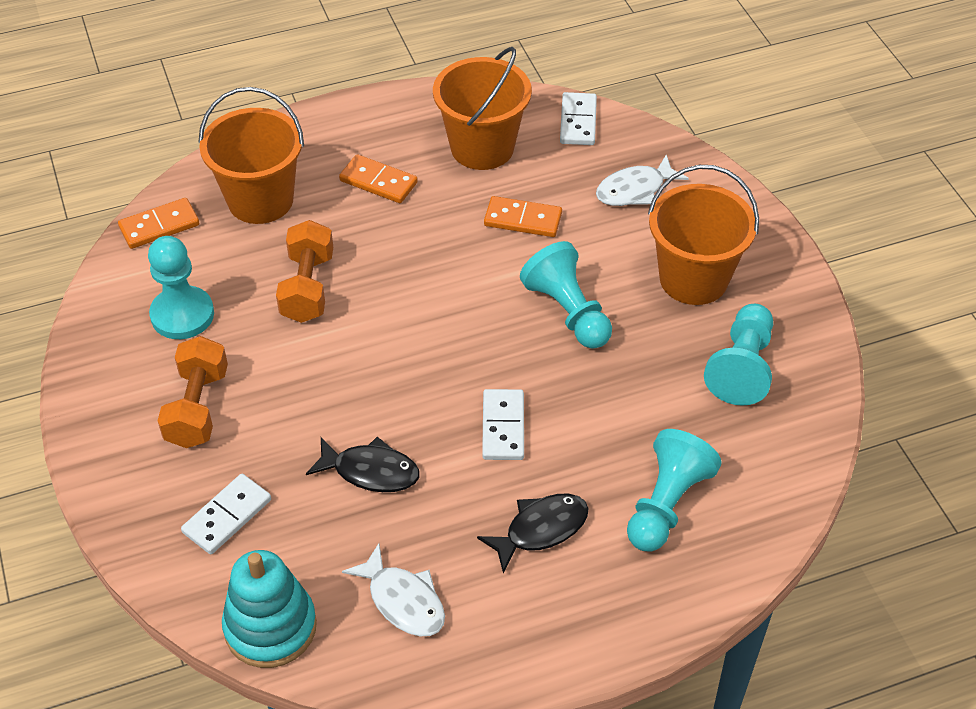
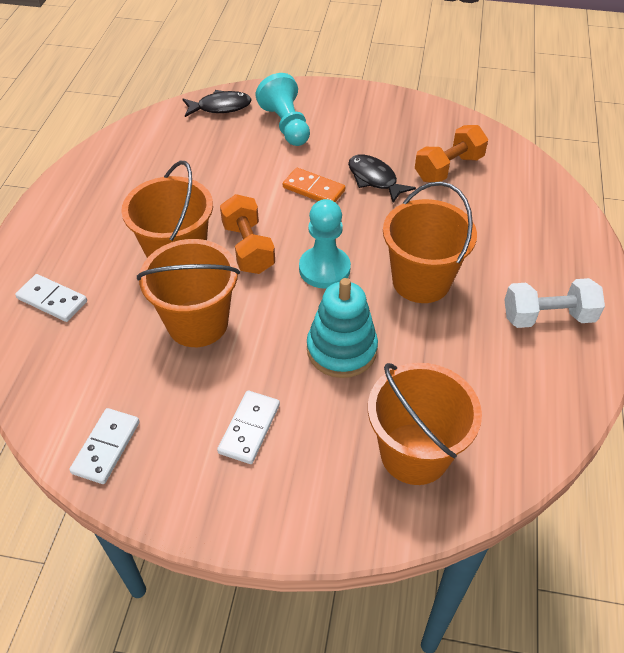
orange bucket: [199,87,304,224] [433,47,532,170] [648,165,759,305] = 3 -> [121,161,213,258] [137,239,240,347] [368,363,482,485] [383,182,477,303] = 4
orange domino: [118,198,199,249] [339,154,418,203] [484,196,562,237] = 3 -> [283,168,345,202] = 1
turquoise pawn: [148,236,214,339] [520,241,612,349] [627,429,722,552] [704,304,773,406] = 4 -> [256,73,310,146] [299,199,351,289] = 2
white dumbbell: none = 0 -> [504,278,605,328] = 1
white fish: [342,543,445,636] [596,155,689,206] = 2 -> none = 0

